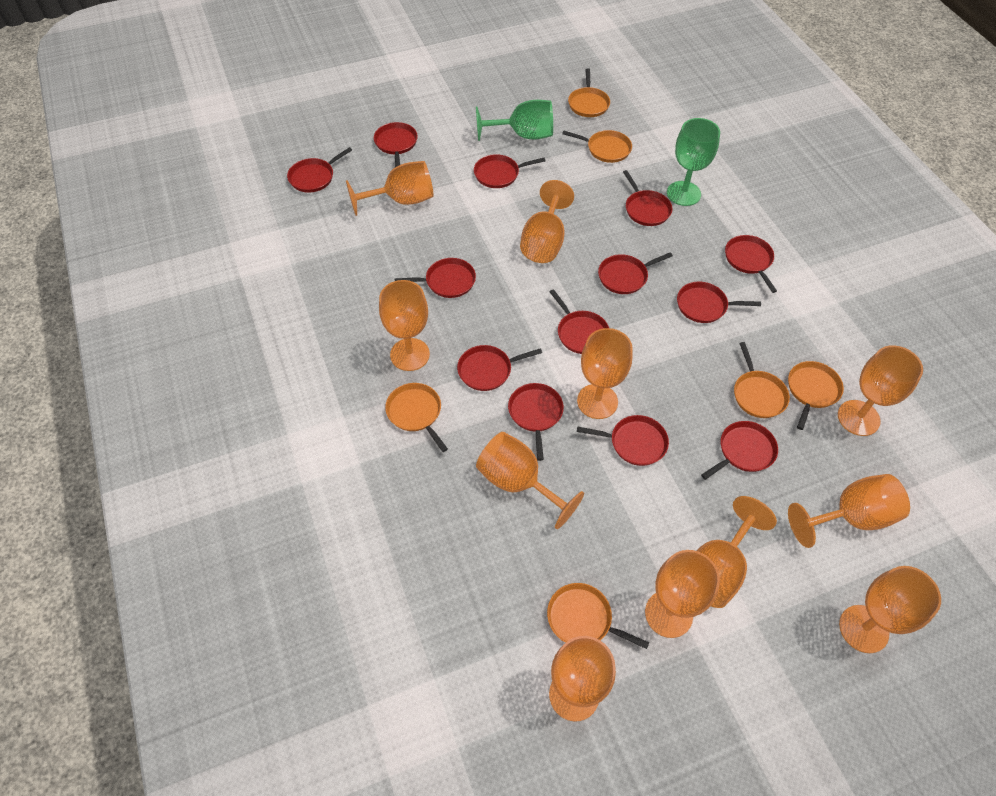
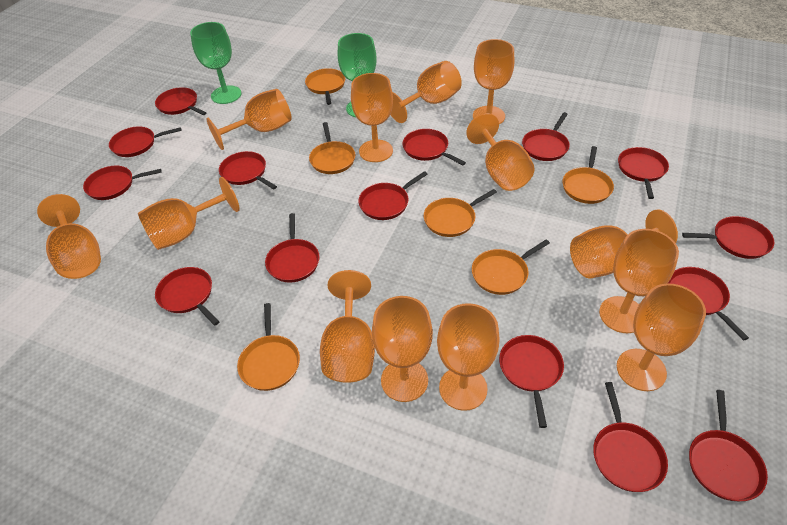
orange goblet: [346,161,434,216] [379,280,430,371] [476,432,584,529] [520,180,574,263] [549,636,616,721] [577,328,633,419] [645,550,720,638] [696,496,777,608] [788,474,910,548] [838,345,923,436] [839,566,941,653] = 11 -> [37,194,101,279] [138,177,240,250] [206,89,292,150] [320,270,375,383] [351,73,393,162] [372,296,433,402] [390,61,462,123] [437,303,499,411] [466,113,535,191] [473,39,514,124] [570,209,678,279] [599,229,679,333] [617,283,706,391] = 13
red pan: [287,147,352,193] [374,122,418,167] [395,258,476,298] [457,345,542,391] [474,154,546,188] [508,383,564,461] [550,289,609,354] [577,415,669,466] [598,252,673,294] [623,170,672,226] [677,282,761,323] [701,421,778,480] [725,235,777,293] = 13 -> [83,166,162,200] [109,126,182,157] [155,87,207,115] [155,267,220,326] [219,151,277,190] [265,213,320,282] [358,171,428,220] [403,129,466,165] [499,335,564,428] [522,112,570,161] [593,382,668,492] [618,147,669,199] [668,267,749,341] [682,216,774,259] [689,390,768,501] = 15

